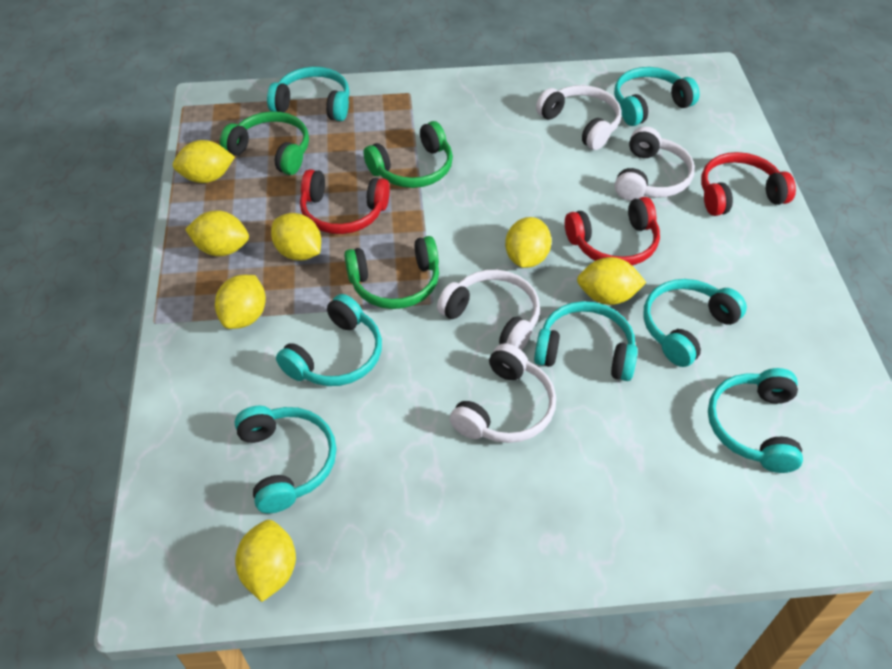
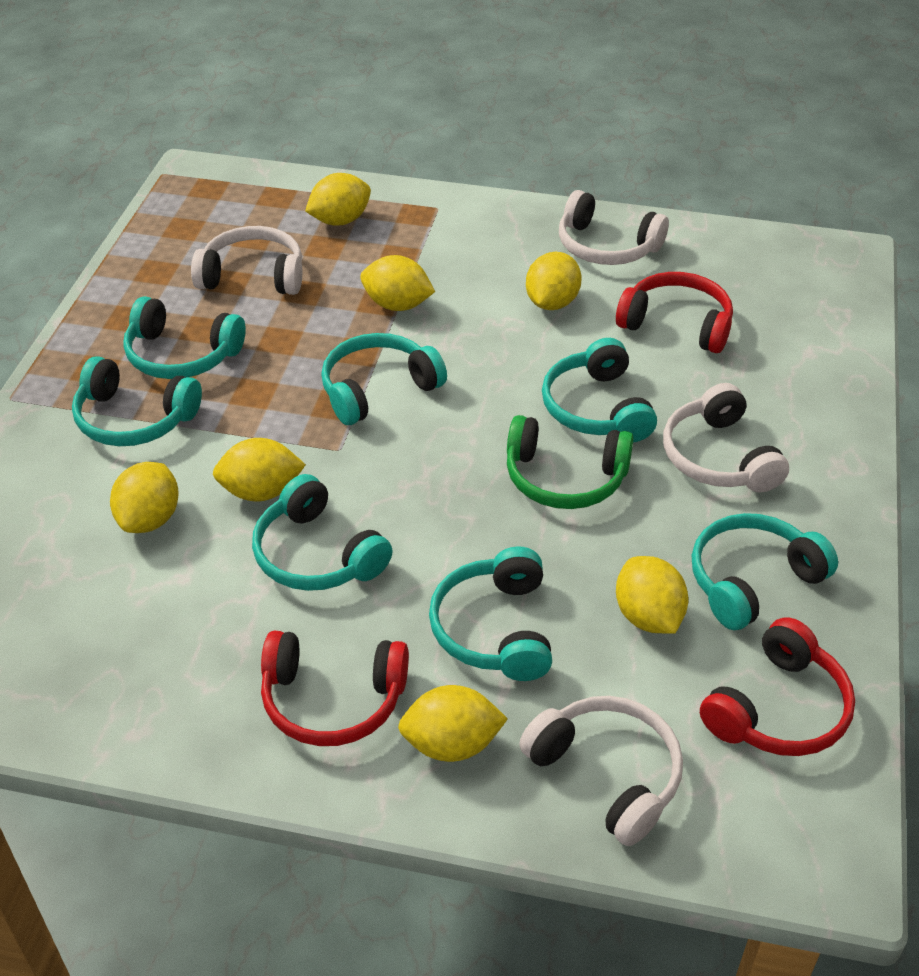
green headphones: [220,111,309,175] [344,236,439,309] [364,121,453,188] = 3 -> [507,415,633,509] = 1

